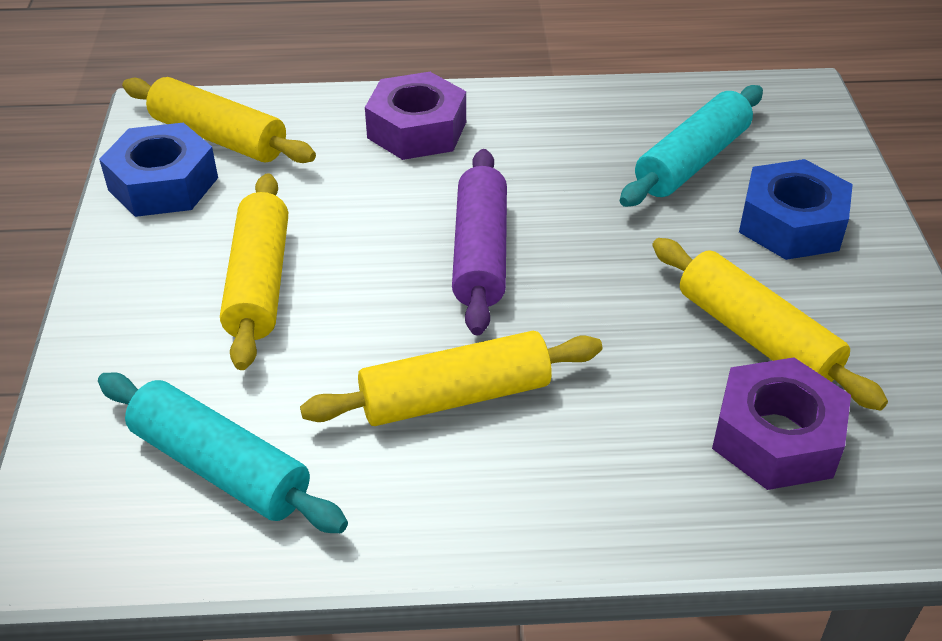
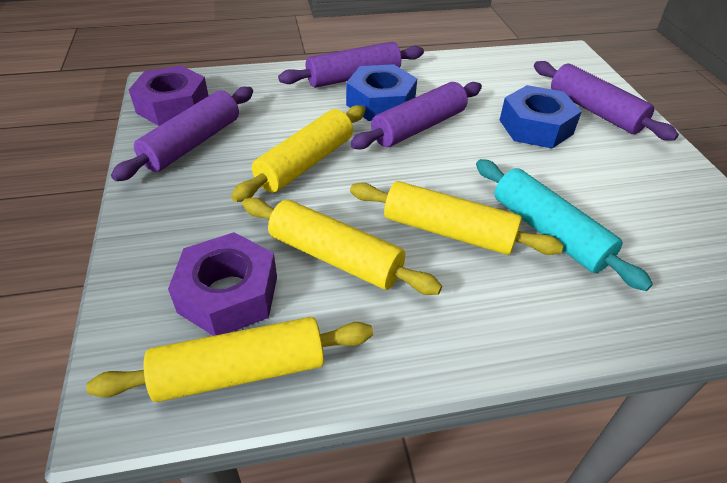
purple rolling pin: [452,149,507,335] = 1 -> [111,87,253,181] [278,42,424,88] [350,82,482,150] [534,61,679,141] = 4
turquoise rolling pin: [98,372,348,533] [620,85,763,207] = 2 -> [476,159,653,291] = 1

